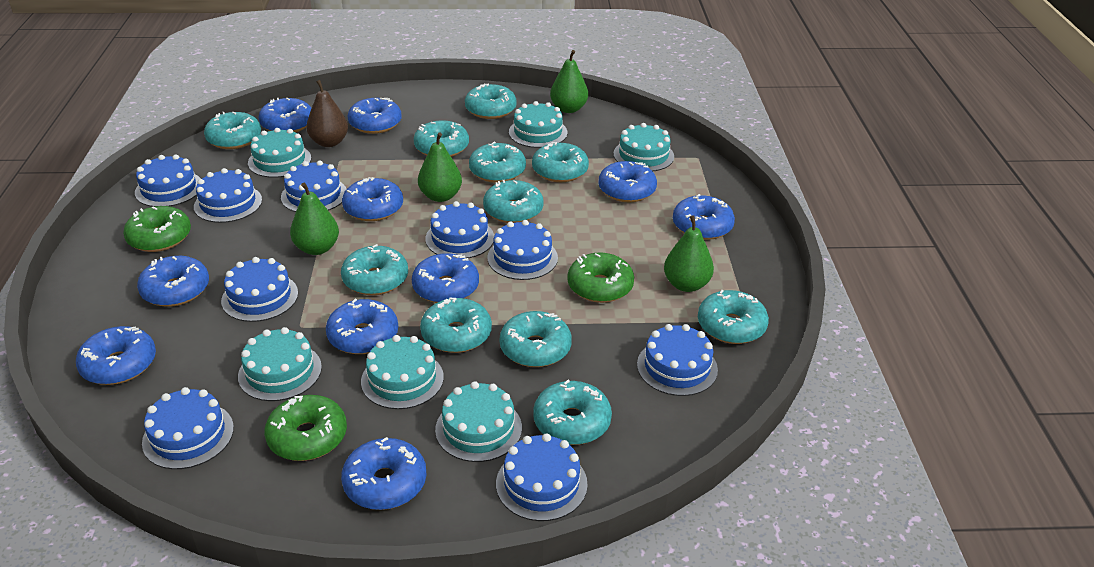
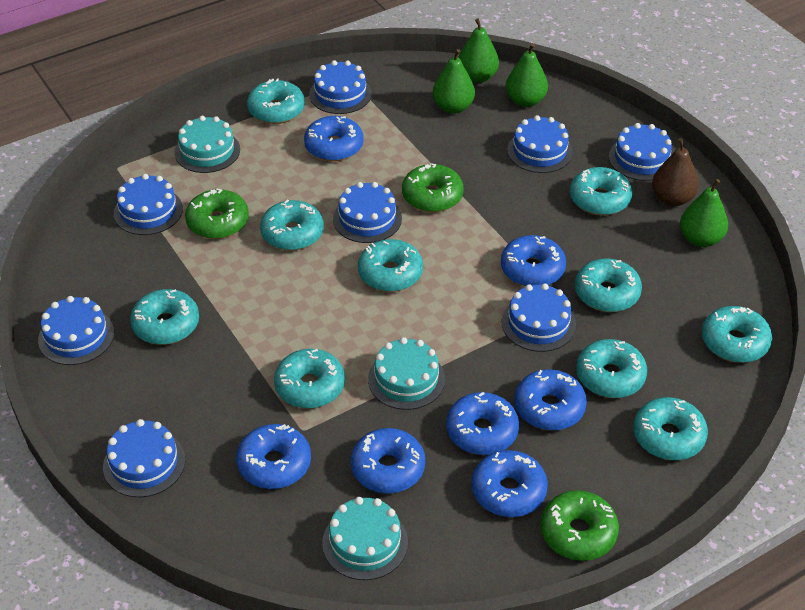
blue cake: [135,154,201,207] [142,387,234,469] [194,168,262,223] [221,257,298,322] [281,160,346,212] [425,201,494,258] [487,220,558,280] [496,433,588,521] [637,324,718,396] = 9 -> [38,296,114,365] [103,419,185,497] [114,174,183,235] [309,60,372,114] [333,182,402,243] [502,283,576,352] [507,115,573,173] [609,123,673,181] = 8
blue donut: [76,326,156,385] [137,256,209,307] [259,98,312,132] [326,299,398,354] [341,437,426,510] [342,177,403,221] [348,98,401,134] [412,253,479,303] [599,161,657,202] [673,194,735,240] = 10 -> [236,424,311,489] [304,116,364,161] [351,428,425,493] [446,392,519,455] [472,450,548,517] [501,235,566,286] [514,369,587,430] = 7
turquoise cake: [238,327,322,401] [248,128,311,178] [361,335,444,409] [435,381,522,462] [509,101,567,148] [613,123,674,171] = 6 -> [174,116,240,173] [322,497,408,580] [368,337,445,410] = 3
turquoise donut: [204,112,261,149] [341,244,408,295] [414,120,469,157] [420,297,492,353] [465,83,517,119] [469,141,526,183] [483,180,544,223] [500,311,572,367] [532,142,589,182] [533,380,612,445] [698,290,769,344] = 11 -> [130,289,199,345] [247,79,305,124] [260,199,324,251] [274,349,345,409] [358,239,423,292] [570,167,632,215] [575,258,642,312] [576,339,647,398] [633,397,708,460] [702,306,772,363] = 10

